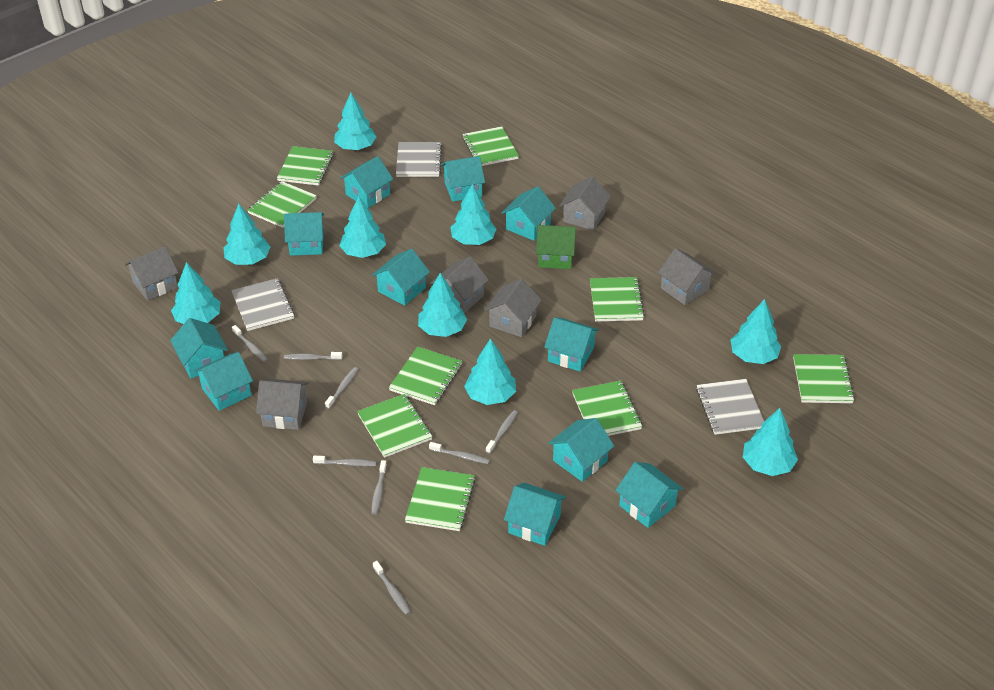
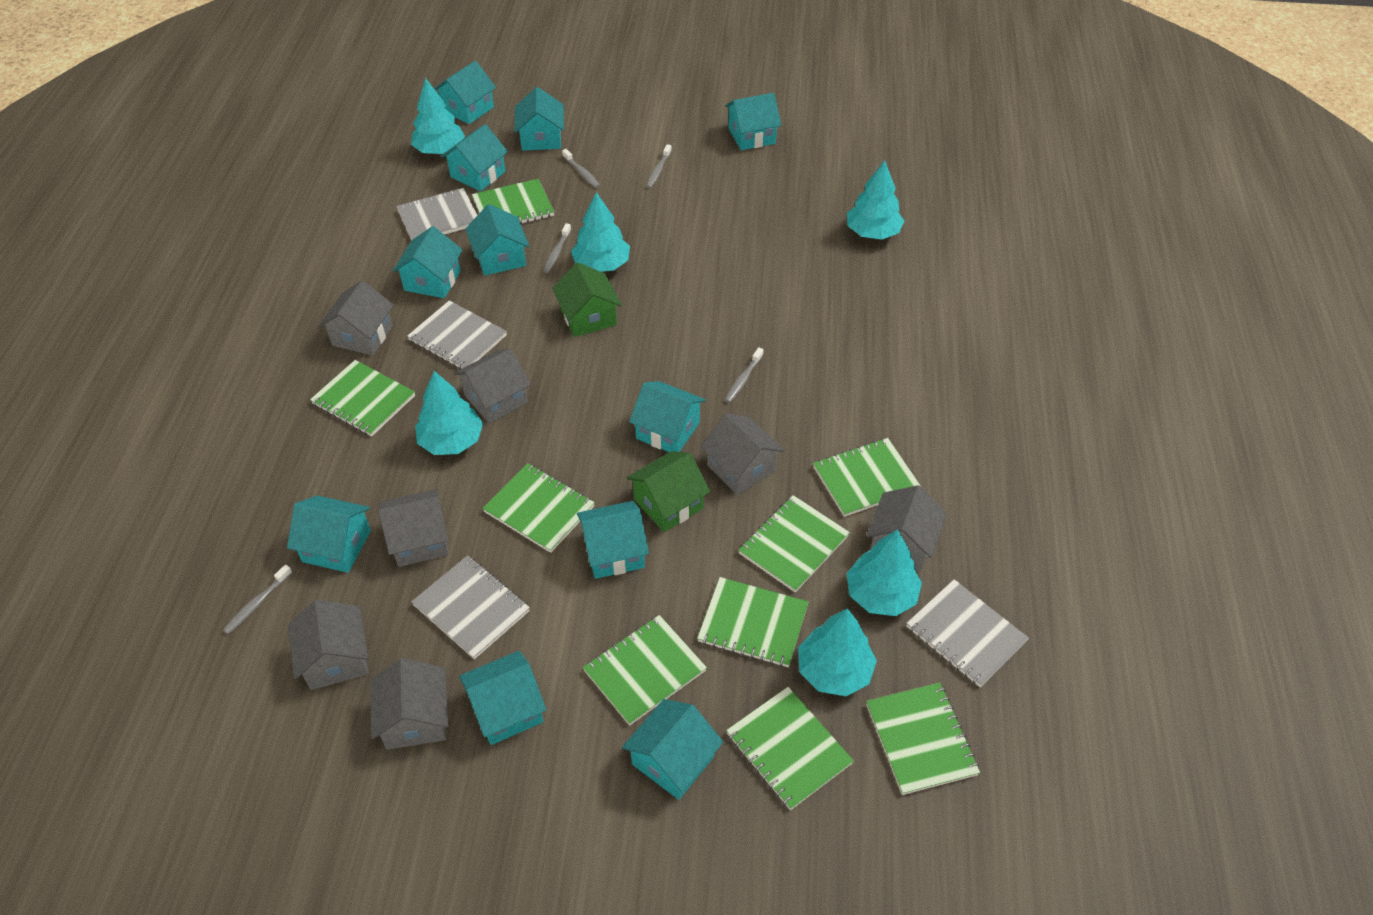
green house: [536,225,576,269] = 1 -> [552,262,622,337] [626,451,710,532] = 2
grey house: [124,246,179,301] [256,379,309,430] [430,256,489,313] [484,279,542,337] [559,177,611,230] [658,248,716,305] = 6 -> [288,599,368,690] [318,280,394,355] [371,658,448,750] [378,489,449,567] [454,348,531,424] [701,413,784,495] [866,485,947,571] = 7
grey notebook: [231,278,295,331] [396,142,442,177] [696,379,764,435] = 3 -> [396,188,477,241] [407,300,507,370] [412,555,530,659] [906,579,1029,688] = 4
grey toothbrush: [232,325,268,362] [284,352,342,360] [313,456,376,467] [325,367,358,409] [371,460,387,515] [373,561,411,615] [429,442,490,464] [486,410,518,454] = 8 -> [223,565,292,634] [543,223,571,273] [562,149,600,188] [646,144,672,188] [725,347,763,403] = 5
turquoise tree: [171,262,220,324] [224,204,270,265] [334,93,376,150] [339,196,386,258] [418,273,467,337] [450,184,496,245] [464,338,516,405] [730,299,781,364] [743,408,798,476] = 9 -> [411,78,465,154] [415,371,483,455] [571,192,630,272] [798,608,877,696] [847,160,904,240] [847,529,922,616] = 6

